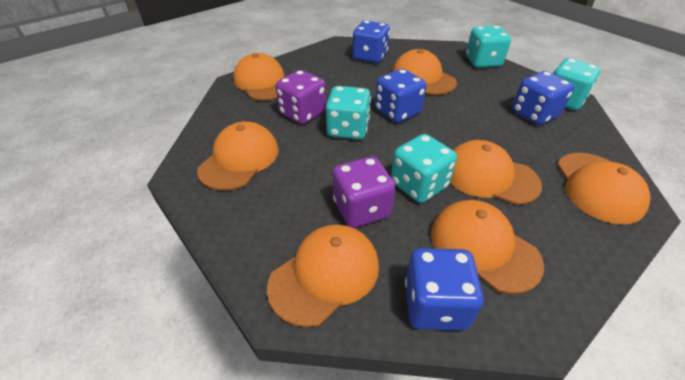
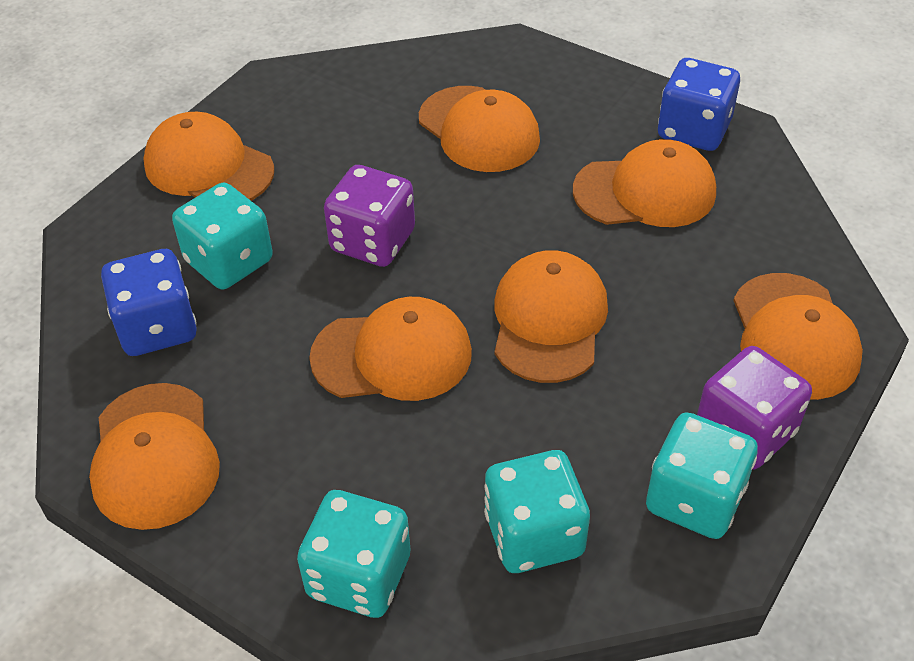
blue dice: [353,21,390,63] [375,69,427,123] [405,248,484,331] [512,71,574,125] = 4 -> [101,249,197,356] [658,58,740,151] = 2

